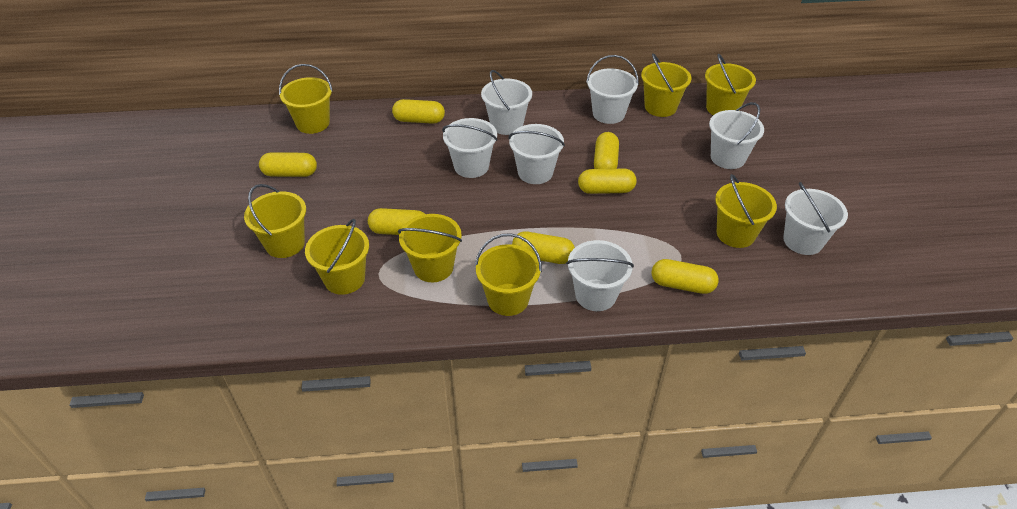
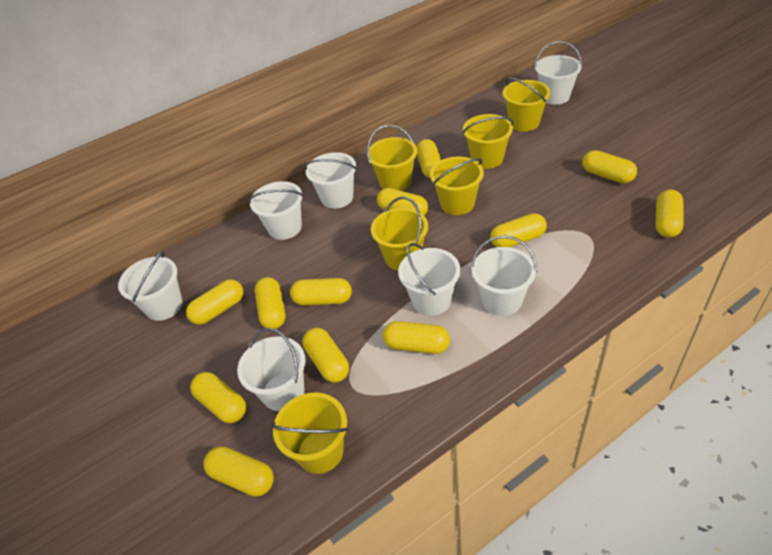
yellow bucket: [244,184,306,258] [279,64,333,134] [305,219,369,295] [398,214,462,282] [475,233,542,316] [641,53,691,117] [705,54,756,115] [715,174,777,248] = 8 -> [271,393,348,474] [367,125,417,191] [371,196,428,271] [430,156,484,215] [462,114,514,169] [503,77,550,132] = 6
yellow capsule: [259,152,317,177] [368,208,425,235] [392,99,445,124] [512,231,575,264] [578,169,637,194] [594,132,619,169] [652,259,719,294] = 7 -> [186,279,244,325] [190,372,246,423] [203,446,274,497] [255,277,286,329] [290,278,352,306] [303,328,349,383] [377,188,428,216] [383,321,450,354] [417,139,441,178] [490,213,547,247] [582,150,637,183] [655,189,684,237] = 12

